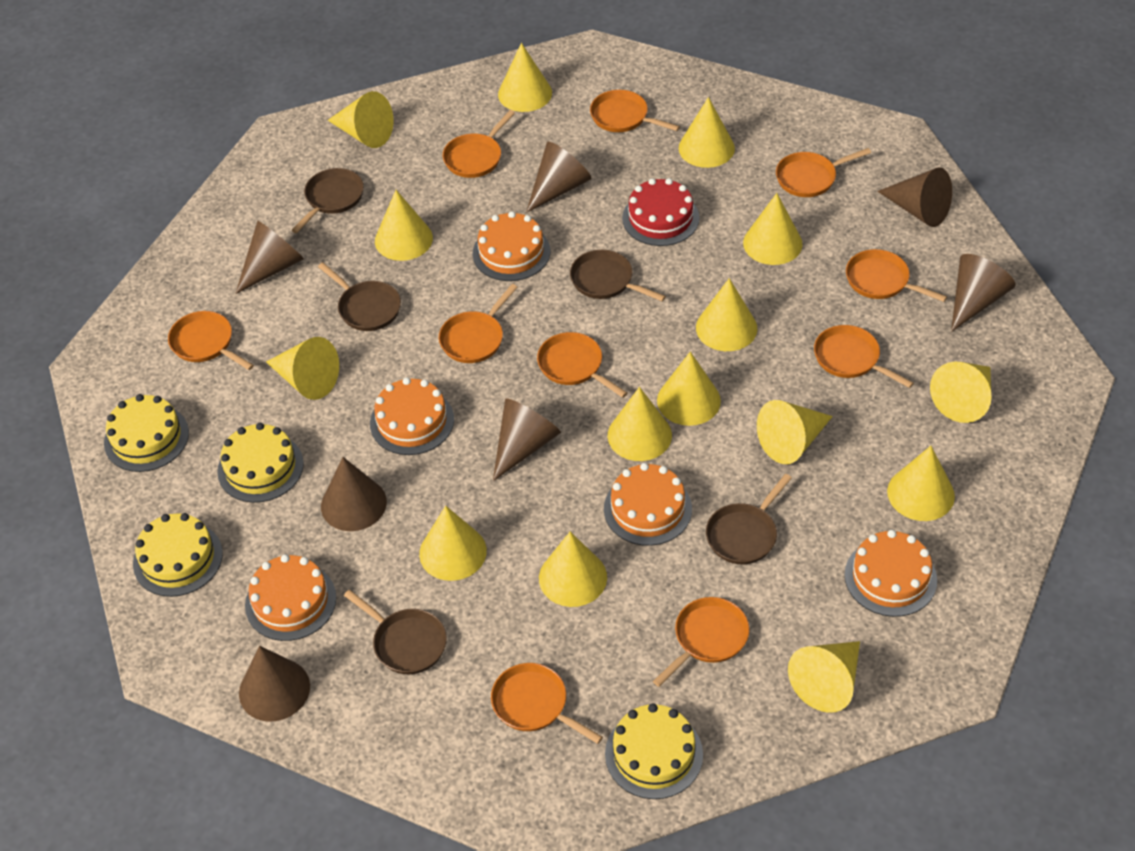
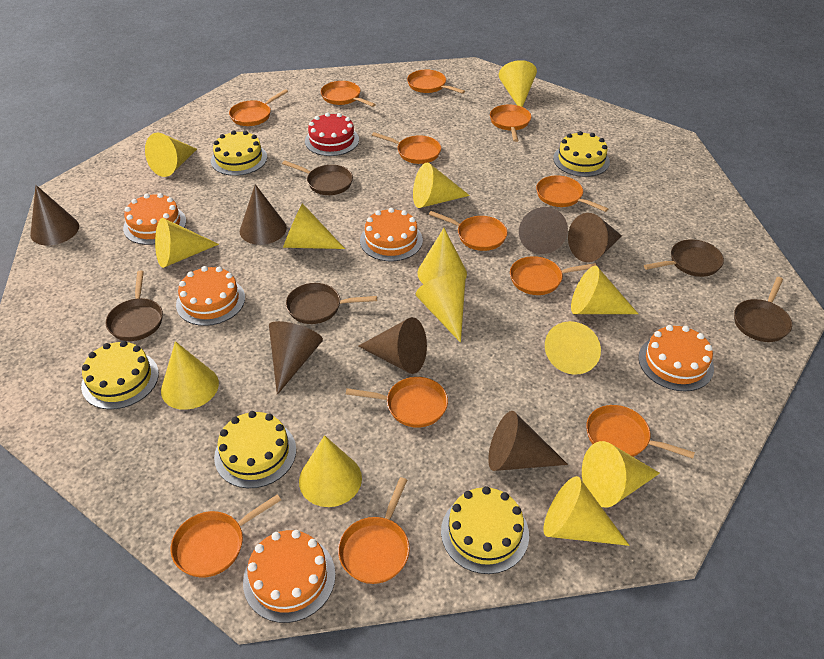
orange pan: [168,311,254,370] [439,284,518,363] [443,110,515,178] [491,663,603,744] [537,332,628,398] [590,90,680,132] [653,597,749,687] [776,148,871,197] [814,325,914,388] [846,249,947,302] = 10 -> [171,494,281,578] [229,89,288,126] [321,81,376,107] [338,477,410,584] [346,377,448,428] [372,132,441,164] [407,70,465,94] [429,211,507,251] [490,104,531,142] [510,256,597,295] [536,175,608,212] [586,405,695,459] = 12
yellow cake: [104,394,189,472] [133,513,223,597] [217,423,304,503] [605,703,703,799] = 4 -> [81,341,159,410] [211,130,267,176] [214,411,296,488] [441,486,529,574] [553,131,610,177] = 5
yellow cone: [266,337,339,400] [328,91,393,148] [375,190,433,261] [419,506,487,581] [498,43,552,112] [539,532,607,607] [608,387,672,461] [657,352,721,426] [679,97,735,168] [696,278,757,351] [743,193,803,265] [757,400,833,464] [788,641,860,713] [887,446,955,521] [930,362,992,423] = 15 -> [145,133,197,177] [155,218,219,268] [161,341,219,410] [283,203,345,249] [299,435,362,507] [413,162,470,208] [416,274,465,343] [417,228,467,284] [499,60,537,107] [543,476,630,546] [545,321,601,375] [571,266,638,314] [582,441,660,508] = 13

